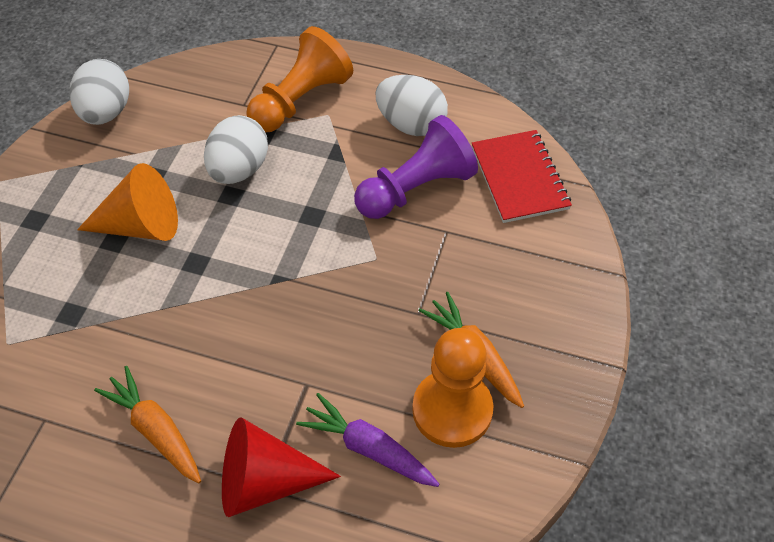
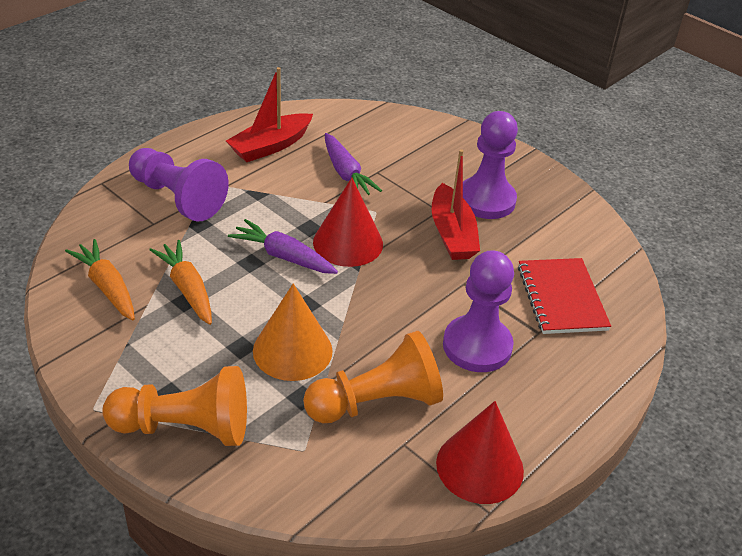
purple carrot: [296,393,439,487] = 1 -> [228,219,338,274] [325,133,382,195] = 2
purple pawn: [354,115,478,219] = 1 -> [129,148,229,222] [443,250,514,372] [463,111,518,219] = 3
red boat: none = 0 -> [226,67,313,162] [432,149,480,260] = 2
red cone: [222,417,341,517] = 1 -> [313,178,383,267] [436,401,524,504] = 2
white egg: [69,59,129,125] [204,115,268,184] [376,75,448,136] = 3 -> none = 0

